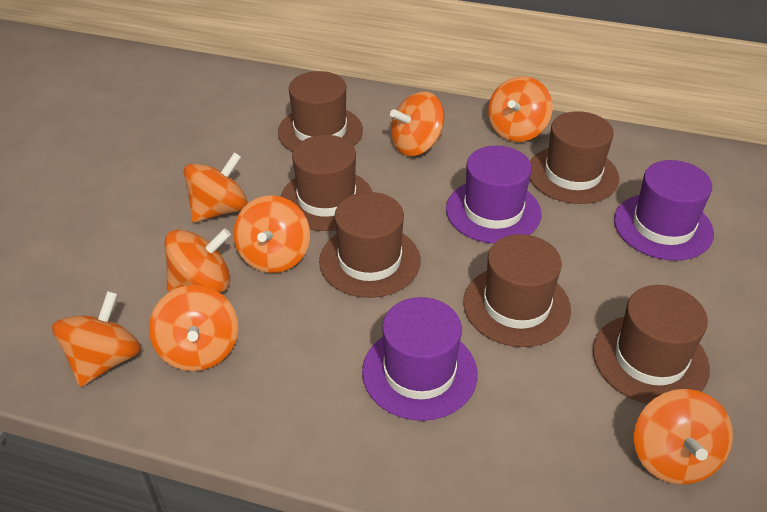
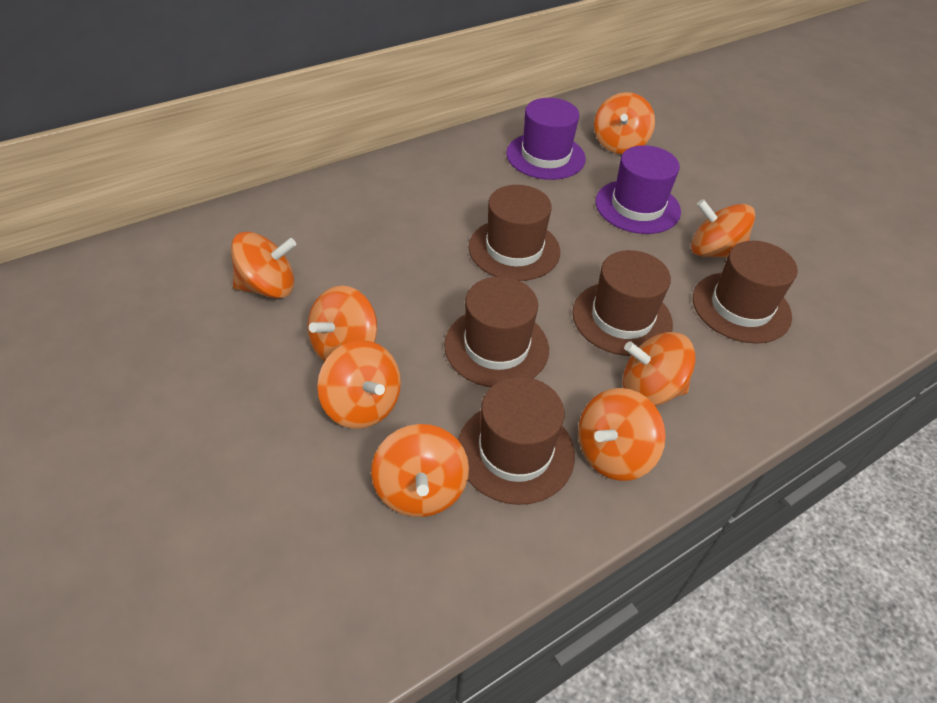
brown hat: [278,71,363,152] [280,135,372,231] [319,192,421,298] [463,234,571,347] [530,111,619,204] [593,285,710,404] = 6 -> [444,277,549,387] [458,377,575,505] [469,185,560,281] [572,250,673,356] [693,241,798,344] = 5
purple hat: [362,297,478,421] [446,146,541,243] [614,160,714,261] = 3 -> [506,98,586,180] [595,145,681,234] = 2

